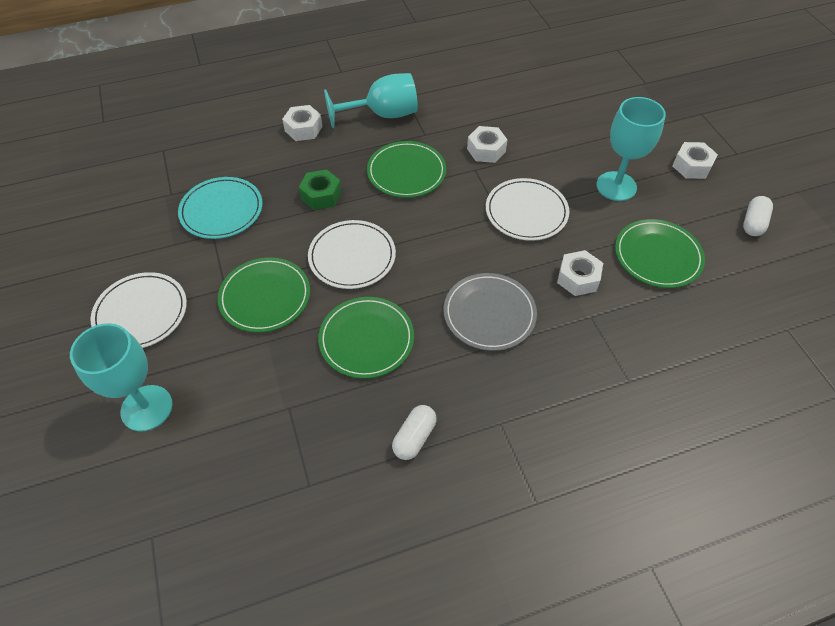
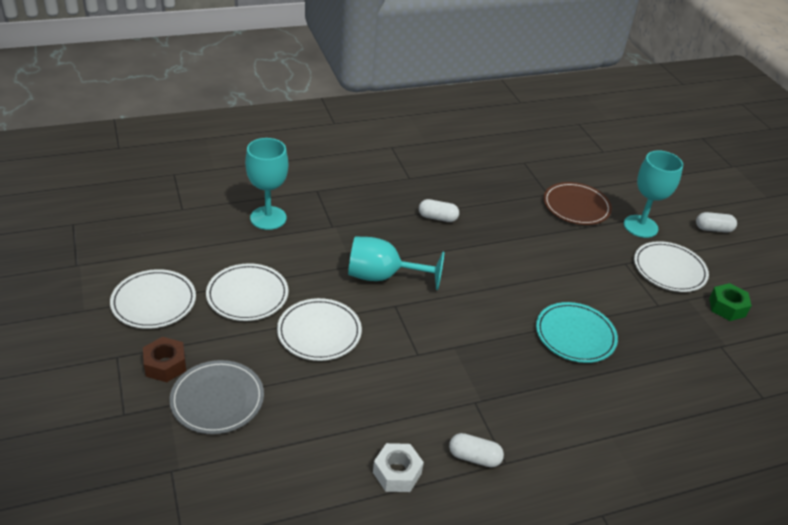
brown nut: none = 0 -> [143,337,186,382] = 1
brown plate: none = 0 -> [543,182,612,225] = 1
green plate: [218,257,310,332] [318,297,414,379] [367,141,446,198] [615,219,705,288] = 4 -> none = 0
white capsule: [392,405,437,460] [743,196,773,236] = 2 -> [419,199,459,222] [449,433,504,468] [696,212,737,233] = 3
white nut: [282,105,323,141] [467,126,507,163] [557,250,603,296] [672,142,718,179] = 4 -> [373,443,424,492] = 1
white plate: [91,272,187,348] [308,220,396,289] [486,178,569,241] = 3 -> [110,269,196,329] [206,263,289,321] [277,298,362,361] [634,241,709,292] = 4

